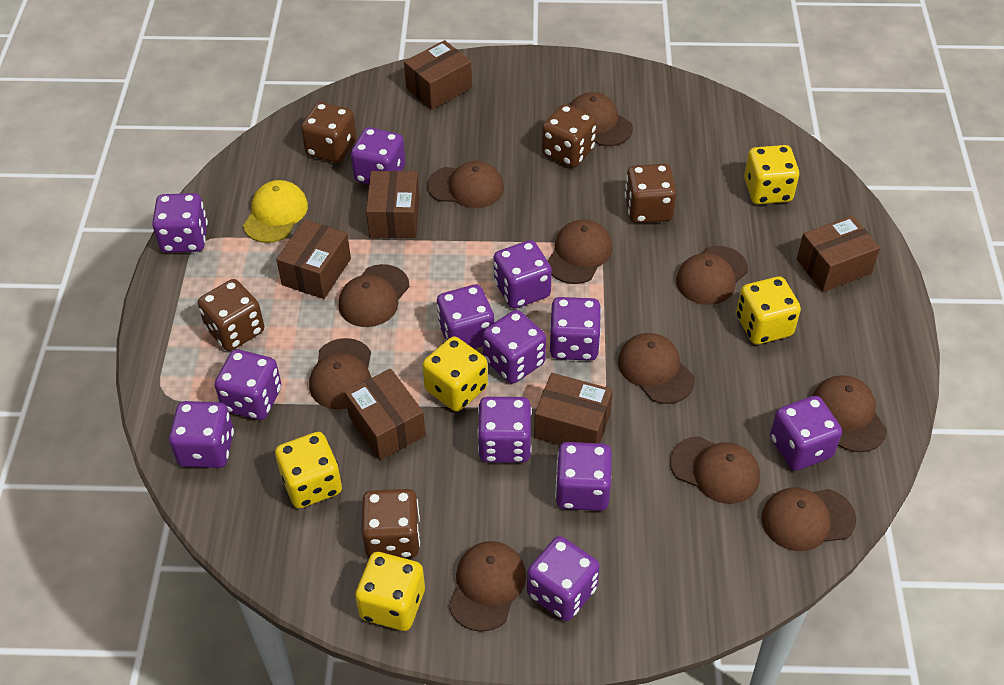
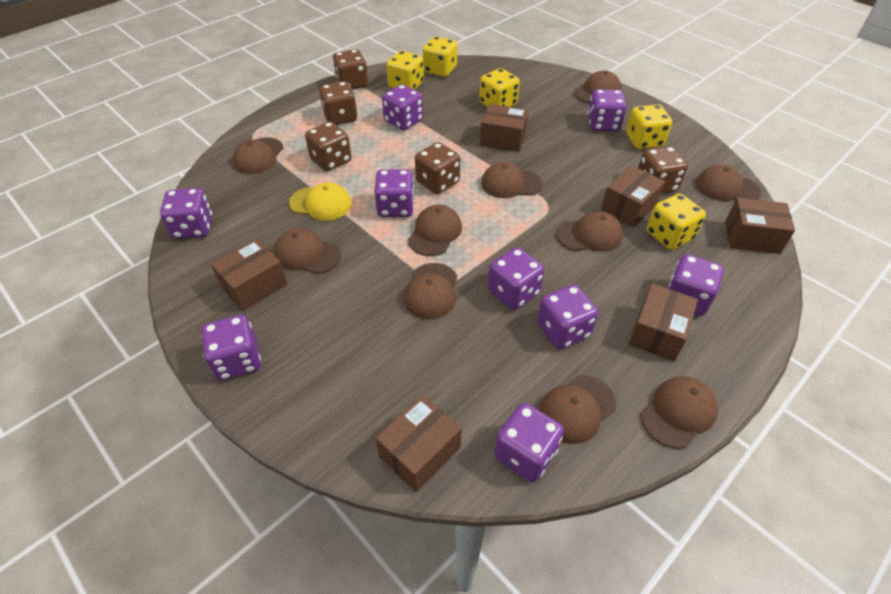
brown cap: [309,338,371,410] [338,264,409,327] [427,161,504,208] [449,541,526,632] [548,219,612,284] [570,92,633,146] [618,333,695,404] [670,436,760,504] [676,246,748,305] [761,487,856,551] [812,375,887,452] = 11 -> [233,137,284,174] [274,228,341,274] [403,263,457,319] [408,205,462,256] [481,162,542,198] [539,375,617,444] [556,211,623,252] [574,70,621,103] [641,376,718,449] [696,165,761,201] = 10
purple dice: [152,193,208,253] [169,401,234,468] [214,350,281,420] [351,127,405,185] [437,284,494,349] [477,397,532,463] [483,310,546,384] [494,240,552,308] [527,536,600,621] [550,297,601,361] [555,442,612,511] [770,396,842,470] = 12 -> [160,188,212,239] [201,315,261,381] [374,169,414,217] [382,84,423,130] [488,247,545,310] [494,403,564,482] [537,284,599,349] [588,89,627,131] [668,254,724,316] = 9

